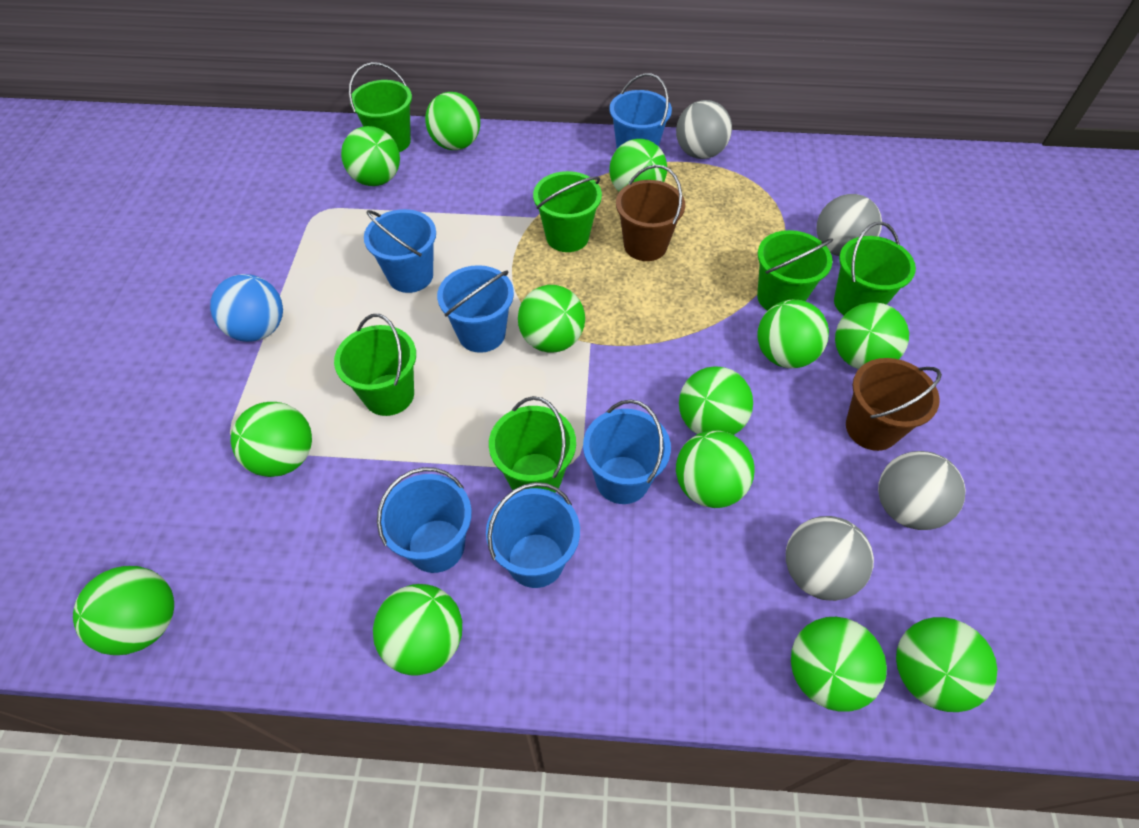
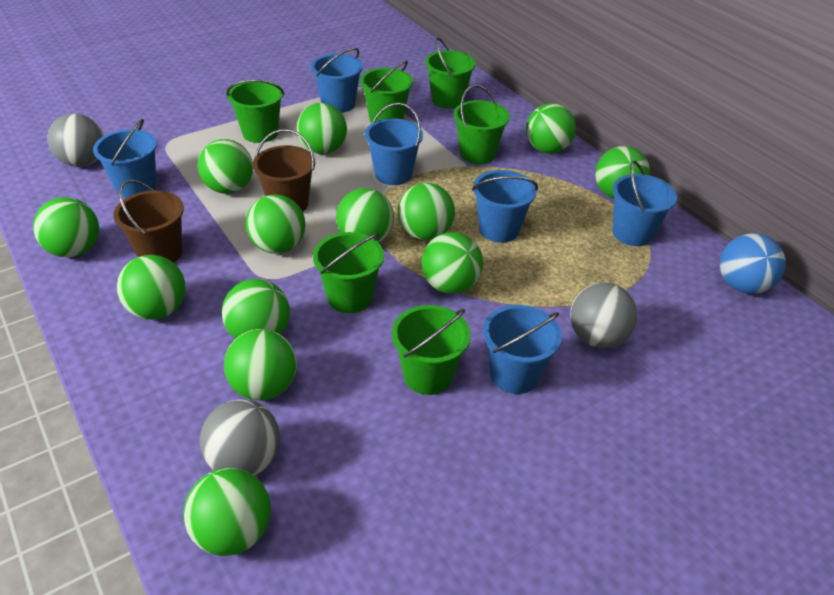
grey ball: [676,100,732,159] [786,516,874,601] [816,194,882,256] [878,451,966,530] = 4 -> [47,114,104,167] [200,399,280,475] [570,282,638,348] = 3

